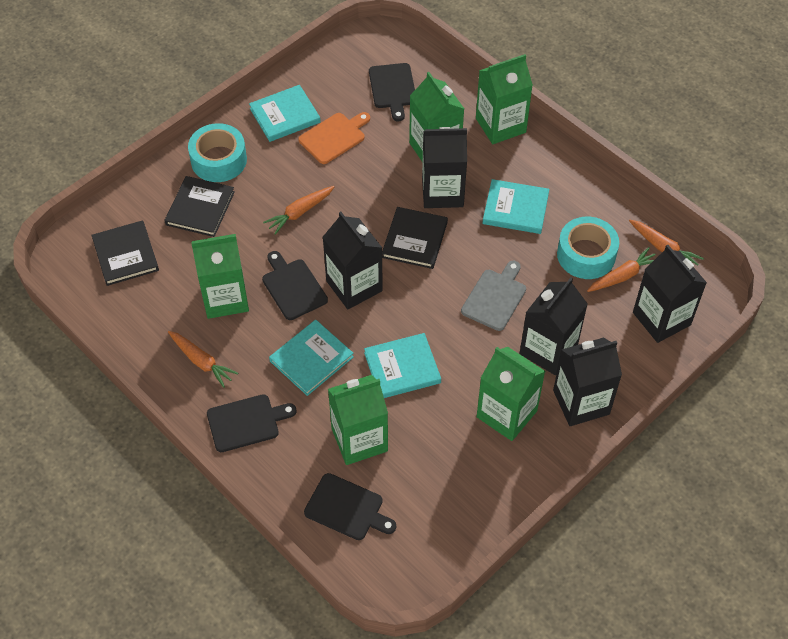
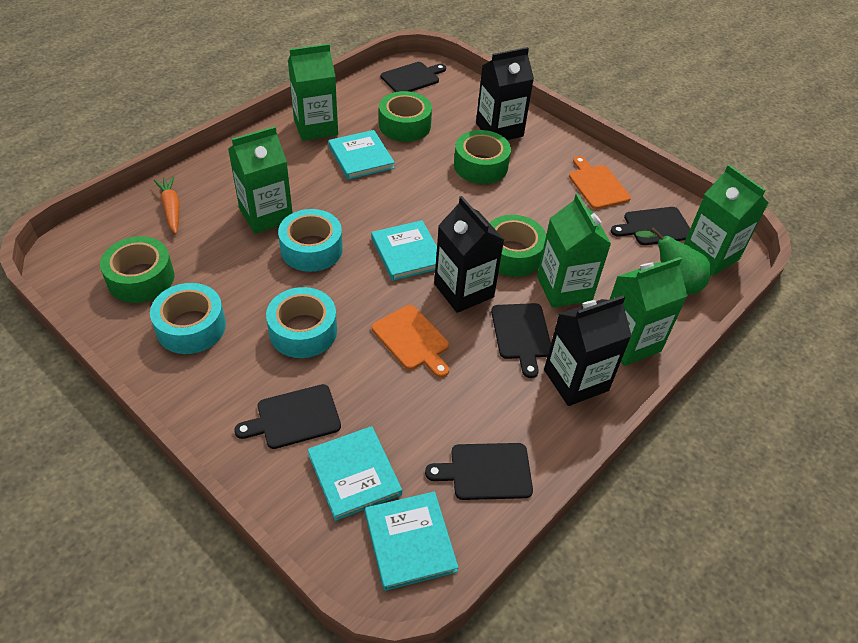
black book: [91,220,159,286] [164,176,235,237] [382,207,448,269] = 3 -> none = 0
black carton: [323,212,383,309] [422,127,467,208] [520,277,588,375] [553,337,622,426] [633,245,707,343] = 5 -> [434,196,504,313] [476,47,534,140] [544,295,631,406] = 3
black cutting board: [207,394,297,452] [262,251,328,320] [304,473,396,540] [369,63,415,121] = 4 -> [234,384,341,449] [381,62,446,92] [425,443,533,500] [491,303,551,378] [611,207,690,245] = 5
green pear: none = 0 -> [636,228,711,295] = 1
green tape: none = 0 -> [100,236,174,303] [379,91,432,142] [454,130,511,184] [490,215,546,277] = 4
grey cutting board: [461,261,526,331] = 1 -> none = 0
orange carrot: [168,331,238,388] [263,186,334,235] [587,247,656,292] [629,220,704,265] = 4 -> [154,176,180,234] = 1
orange cutting board: [298,112,370,164] = 1 -> [372,305,449,378] [569,156,631,209] = 2
turquoise tape: [188,123,247,182] [557,217,619,279] = 2 -> [150,283,226,354] [266,287,337,358] [278,209,343,272] = 3

